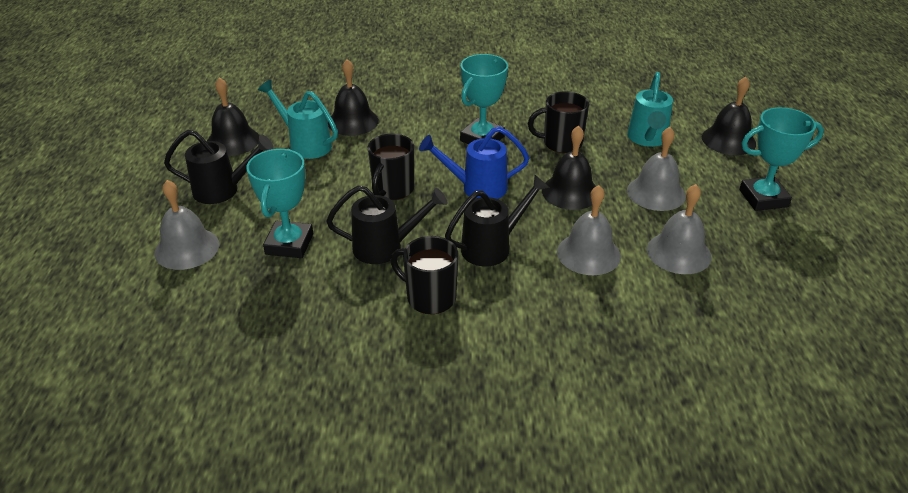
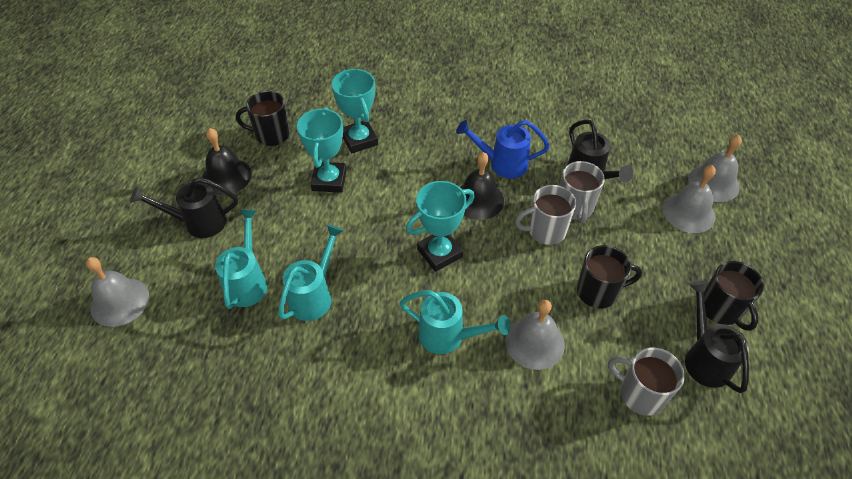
black bell: [207,77,259,156] [328,59,379,136] [542,125,596,210] [702,77,756,155] = 4 -> [202,128,252,195] [460,152,504,220] = 2
grey mug: none = 0 -> [515,185,576,245] [560,161,605,223] [608,348,685,416] = 3
turquoise watering can: [258,80,338,159] [627,72,673,147] = 2 -> [215,209,267,309] [278,224,344,321] [400,290,510,354] = 3

